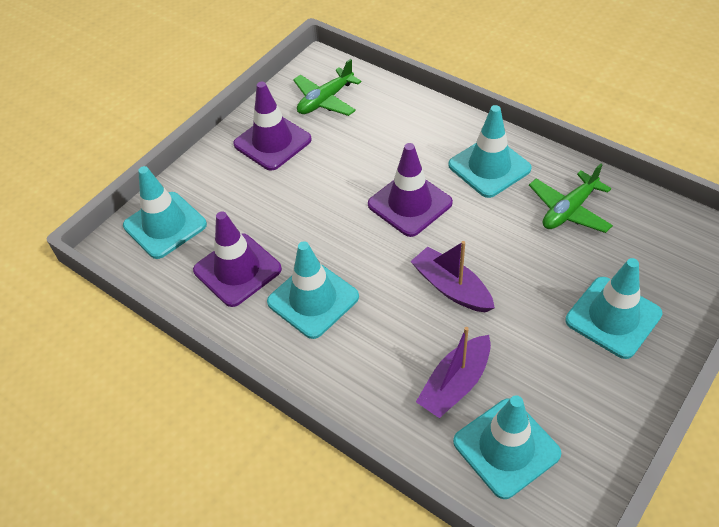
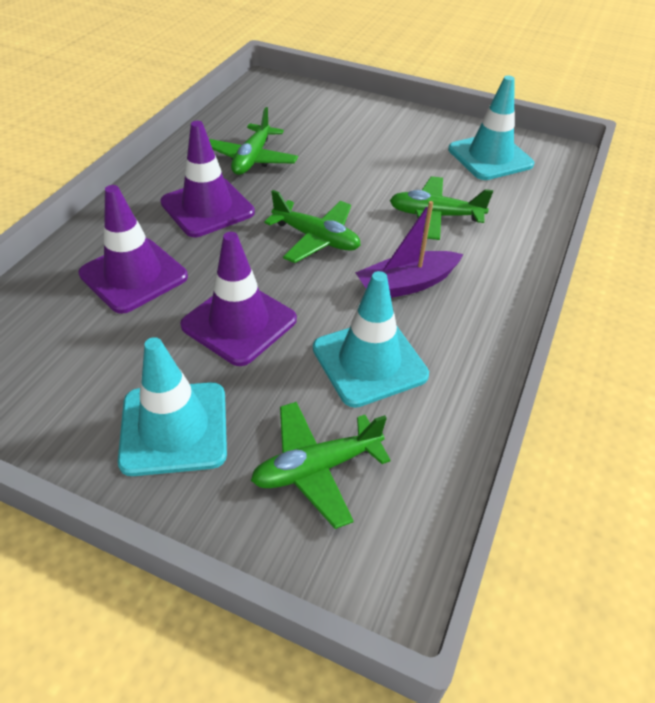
green plane: [293,59,361,116] [529,164,613,233] = 2 -> [209,107,298,175] [251,402,391,529] [264,190,361,263] [390,176,493,240] = 4
purple boat: [410,241,495,313] [416,327,491,418] = 2 -> [355,201,463,298] = 1
turquoise traffic cone: [123,166,207,259] [267,241,359,339] [448,105,532,198] [453,395,562,499] [565,258,662,359] = 5 -> [118,337,227,476] [313,271,429,408] [448,75,534,180] = 3

